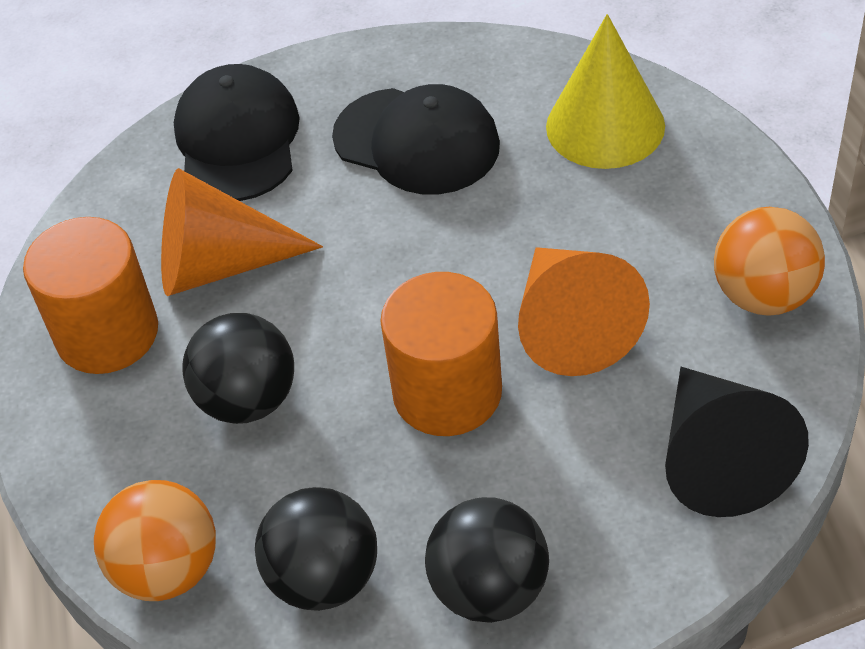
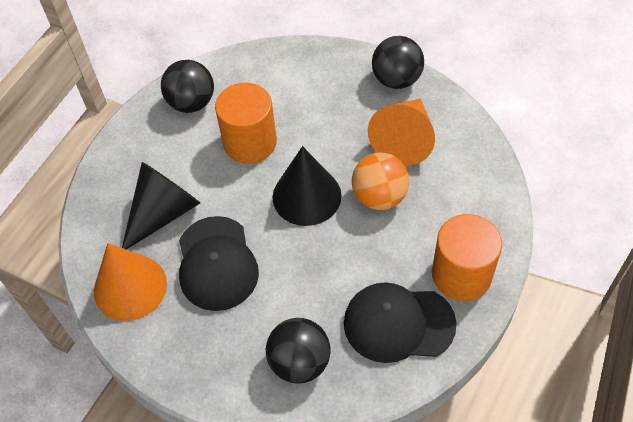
black cone: [665,367,809,517] = 1 -> [122,162,200,250] [272,146,342,226] = 2
orange ball: [94,480,216,601] [714,207,825,316] = 2 -> [352,153,409,210] = 1
yellow cone: [546,14,665,169] = 1 -> none = 0

